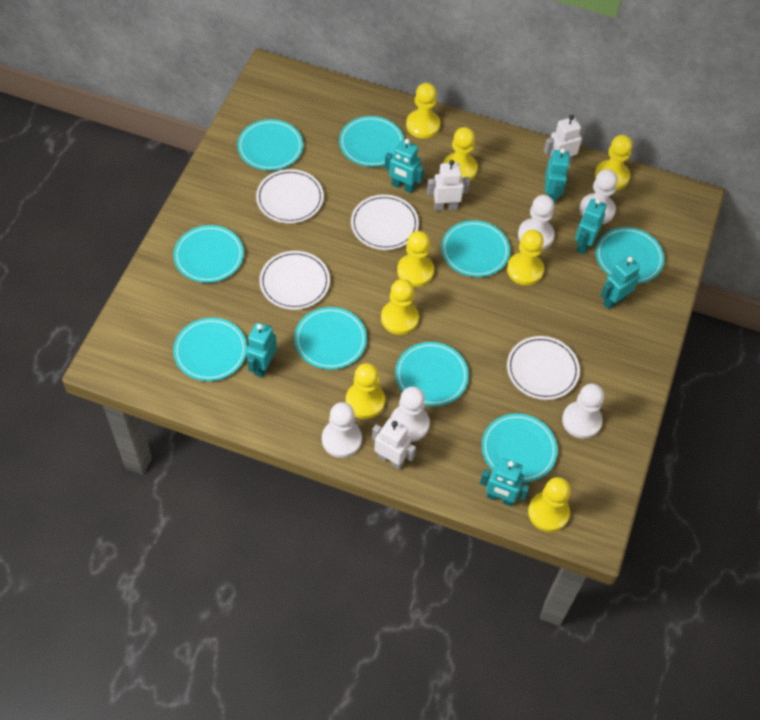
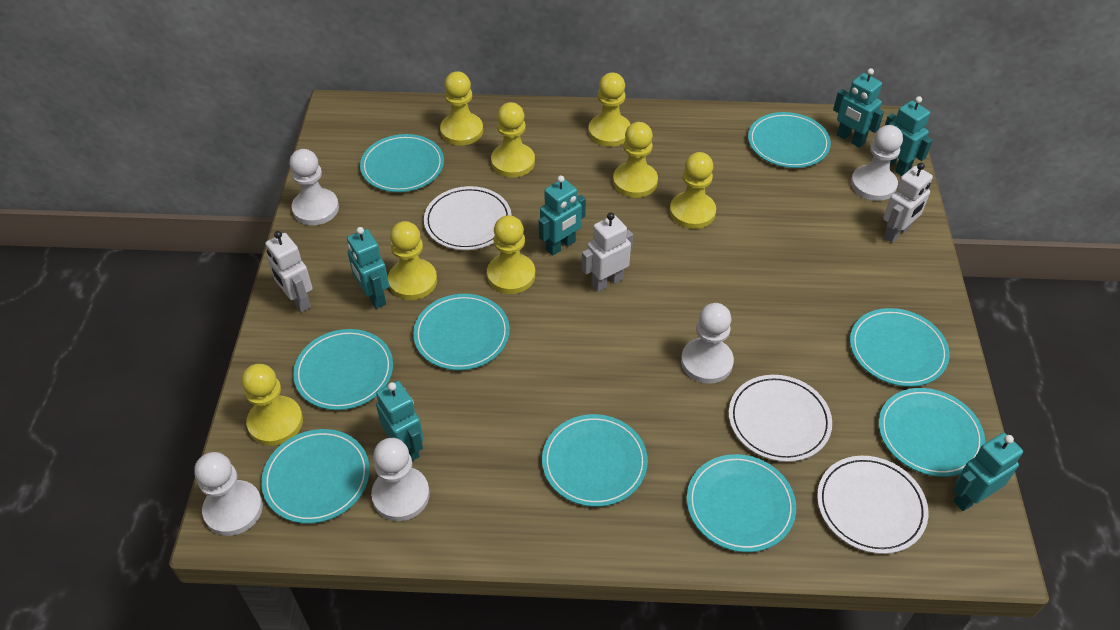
white plate: [256,169,324,223] [259,251,330,310] [351,195,419,250] [507,336,580,400] = 4 -> [424,186,512,250] [729,375,832,462] [817,456,928,554] = 3

